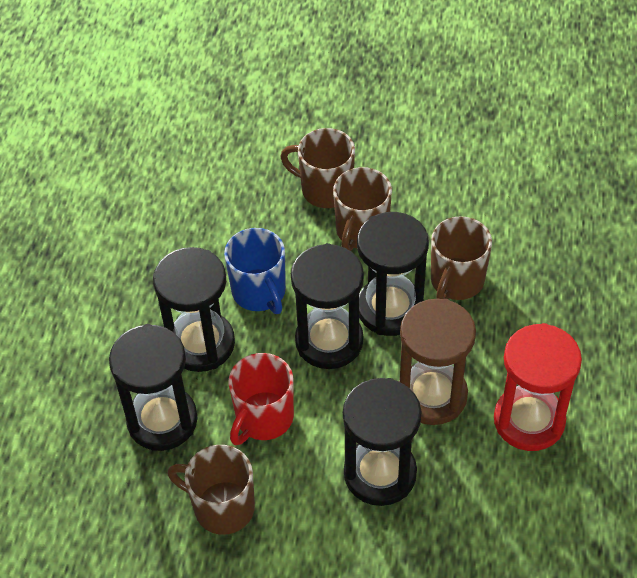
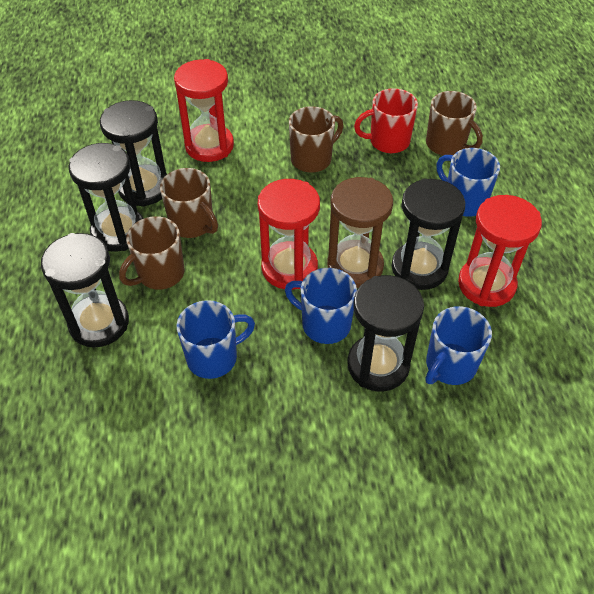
blue mug: [224,228,286,314] = 1 -> [177,300,255,379] [285,268,357,344] [425,306,492,385] [437,148,500,216] = 4
red hourglass: [494,323,582,451] = 1 -> [174,59,234,162] [258,179,320,290] [458,195,542,307] = 3

